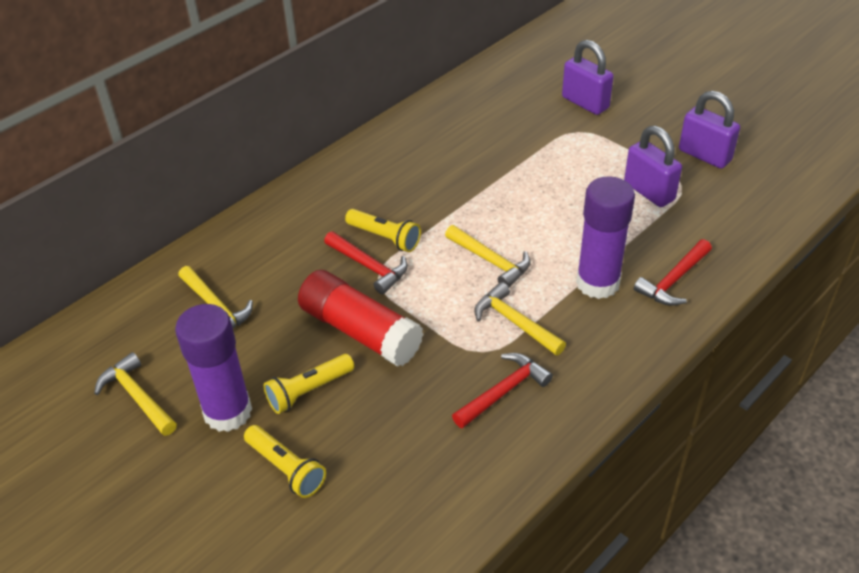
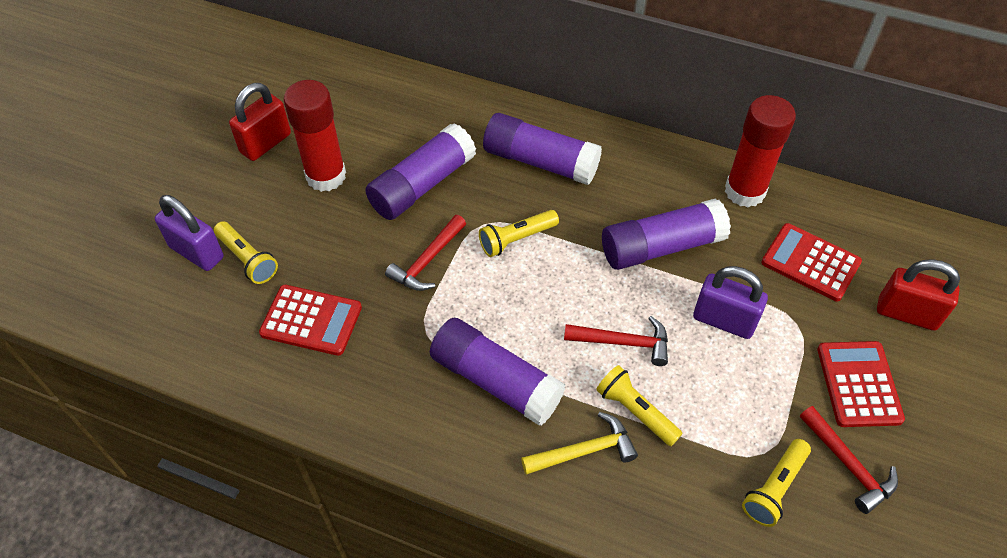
purple glue stick: [175,304,252,432] [576,176,635,299] = 2 -> [365,123,476,220] [430,318,566,426] [483,113,602,185] [602,198,731,270] = 4
purple padlock: [562,40,614,115] [624,126,682,207] [679,91,740,169] = 3 -> [155,195,224,271] [693,266,768,339] = 2
red calculator: none = 0 -> [259,285,362,356] [761,223,862,302] [817,341,905,427] = 3
red glue stick: [298,270,423,366] = 1 -> [284,80,346,192] [725,95,796,207] = 2
red padlock: none = 0 -> [229,83,291,161] [877,259,960,331] = 2
yellow flashlight: [244,425,326,498] [263,354,354,414] [345,209,421,252] = 3 -> [214,221,278,284] [479,210,559,257] [596,365,683,446] [742,439,811,527] = 4
yellow hammer: [94,352,177,436] [178,266,253,328] [445,225,531,288] [474,282,566,355] = 4 -> [521,412,638,475] = 1

